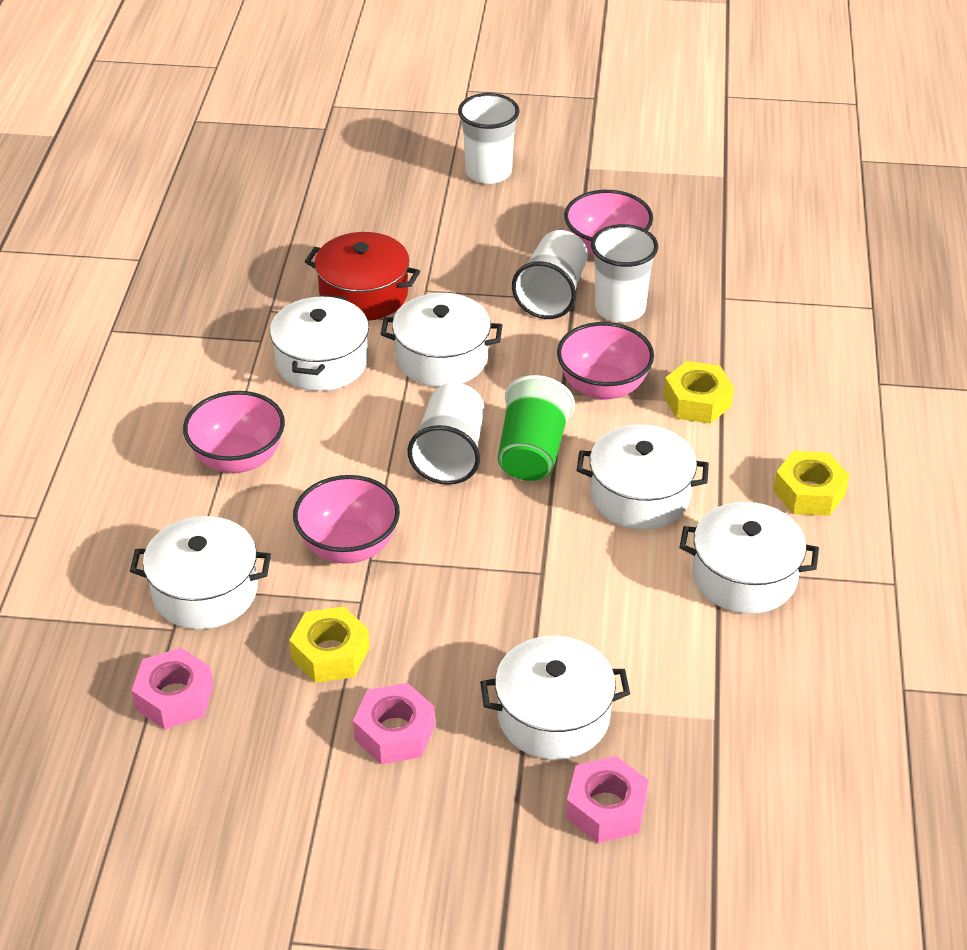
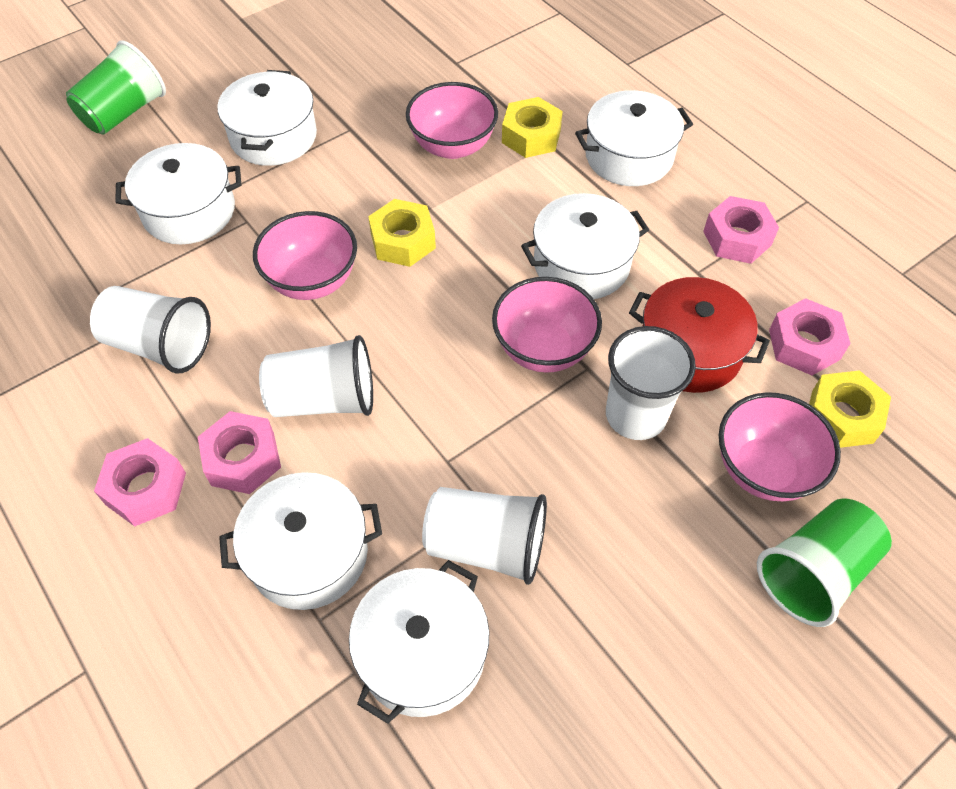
green cup: [498,375,575,481] = 1 -> [66,40,166,135] [757,498,892,627] = 2
pink nut: [132,648,214,729] [353,683,435,765] [566,756,648,843] = 3 -> [94,438,186,526] [198,411,281,494] [703,196,779,264] [769,298,851,375] = 4

